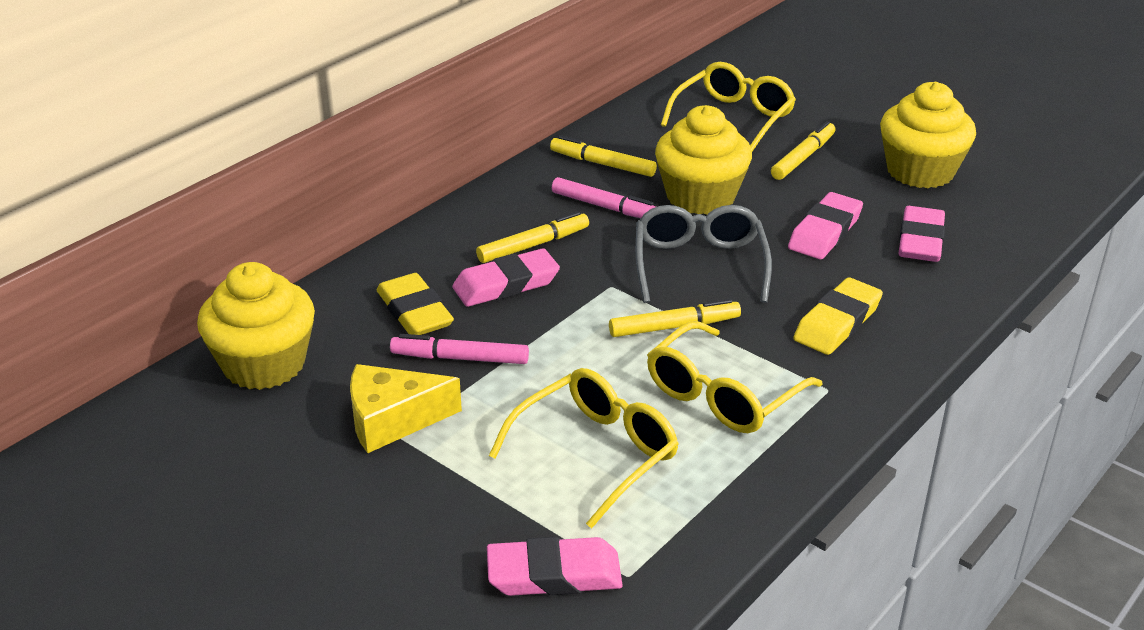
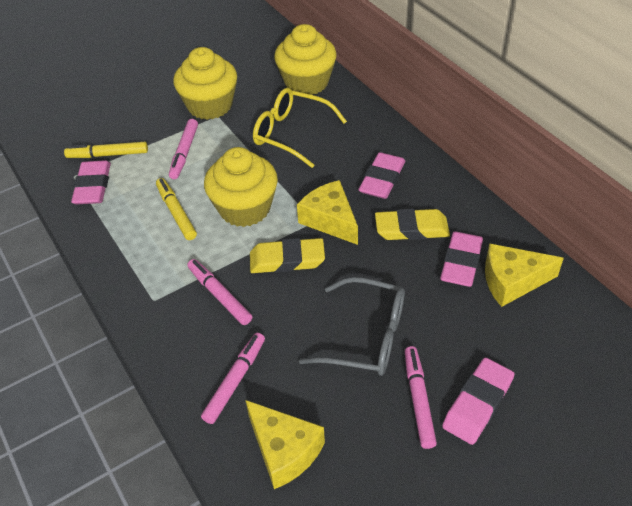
pink marker: [390,334,529,364] [552,177,656,218] = 2 -> [169,119,198,179] [187,259,252,325] [201,333,265,424] [405,346,437,449] = 4
yellow cheese: [350,364,462,453] = 1 -> [245,400,325,489] [297,180,358,245] [485,243,564,307] = 3
yellow glasses: [489,368,679,528] [647,321,823,433] [661,62,796,151] = 3 -> [253,88,347,168] = 1
yellow marker: [476,211,589,263] [550,135,657,177] [609,299,741,337] [771,121,836,180] = 4 -> [64,142,148,158] [156,178,197,240] = 2

